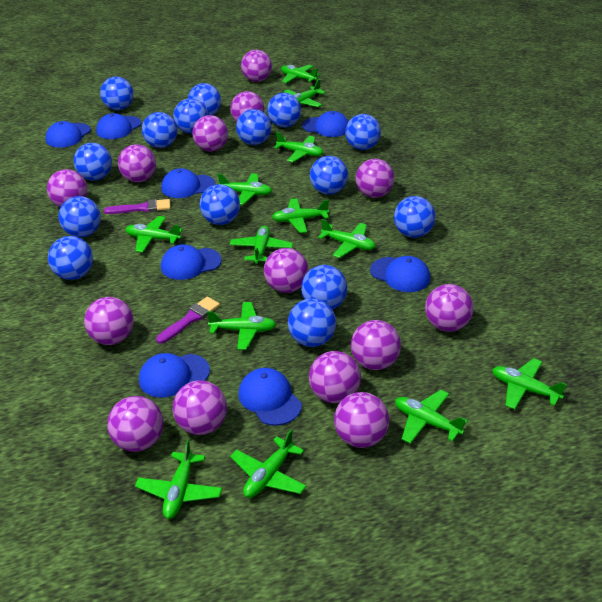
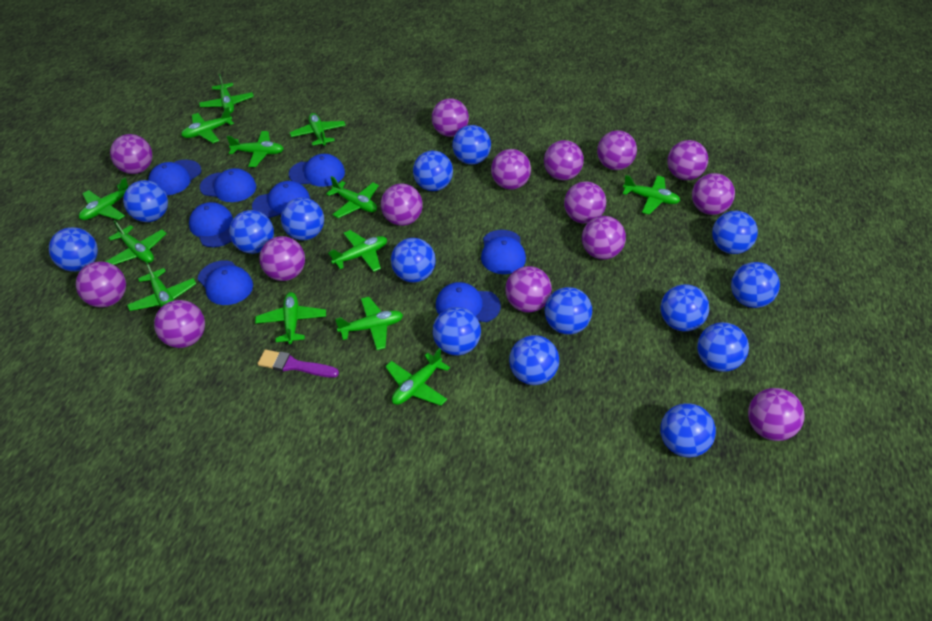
purple ball: [47,169,87,208] [84,297,134,345] [107,396,163,452] [118,144,156,182] [173,380,227,435] [192,115,228,151] [230,91,264,122] [241,50,272,82] [264,248,309,293] [309,351,361,403] [334,392,389,448] [351,320,401,370] [356,159,394,198] [425,284,474,332] = 14 -> [76,261,126,308] [110,134,152,174] [154,300,205,348] [259,236,305,281] [381,183,423,226] [432,98,469,137] [491,149,531,190] [505,266,552,312] [544,140,584,180] [564,181,606,224] [582,216,626,260] [597,130,637,170] [668,140,708,180] [692,173,735,215] [748,388,805,441] = 15
purple brush: [104,199,171,214] [156,297,220,344] = 2 -> [257,350,339,378] = 1

